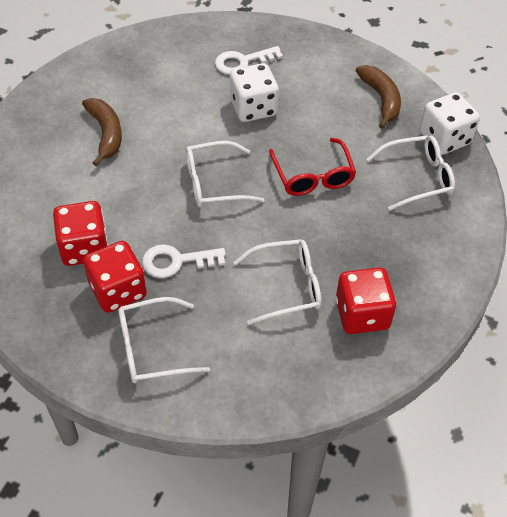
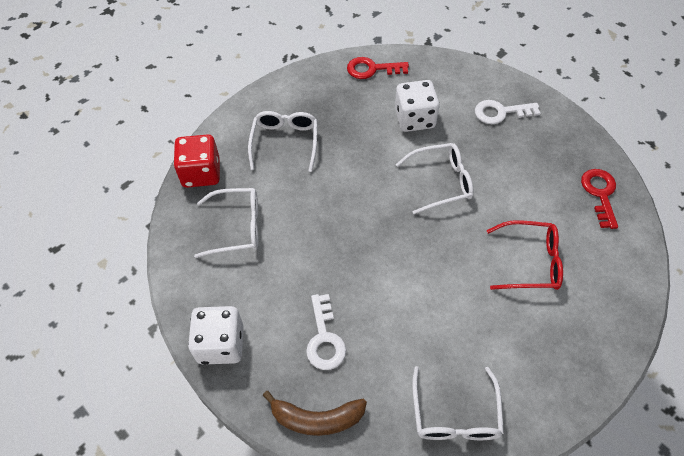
brown banana: [82,98,122,166] [356,65,401,129] = 2 -> [263,391,367,436] = 1
red dice: [53,201,109,266] [83,241,147,313] [336,267,396,334] = 3 -> [174,134,220,188] = 1
red key: none = 0 -> [347,57,409,79] [581,169,618,229] = 2

